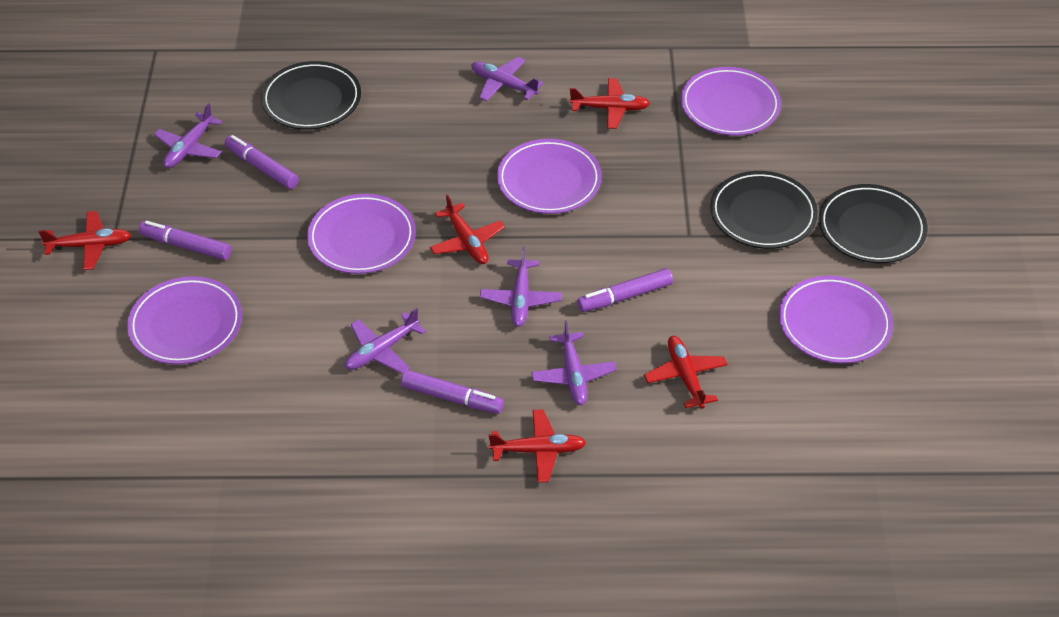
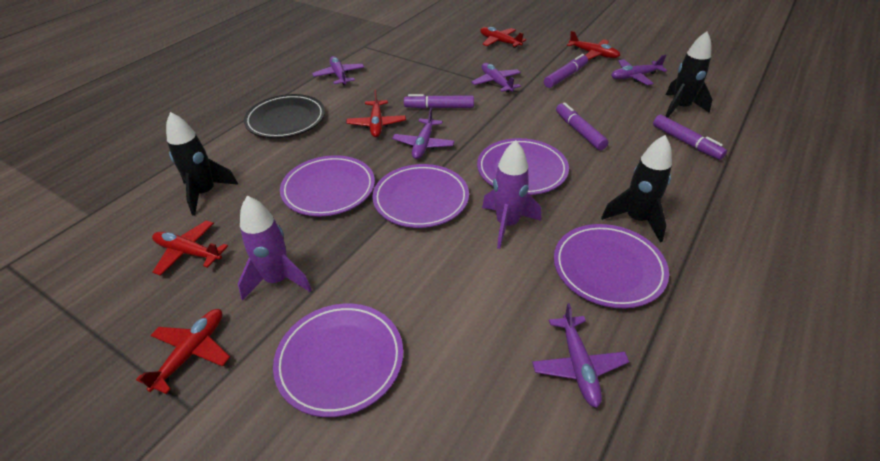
black plate: [261,61,361,130] [710,171,818,249] [819,184,928,263] = 3 -> [244,94,325,138] = 1
black rocket: none = 0 -> [166,112,239,215] [601,135,672,242] [665,31,713,118] = 3
purple rocket: none = 0 -> [238,196,312,301] [482,140,541,249] = 2

